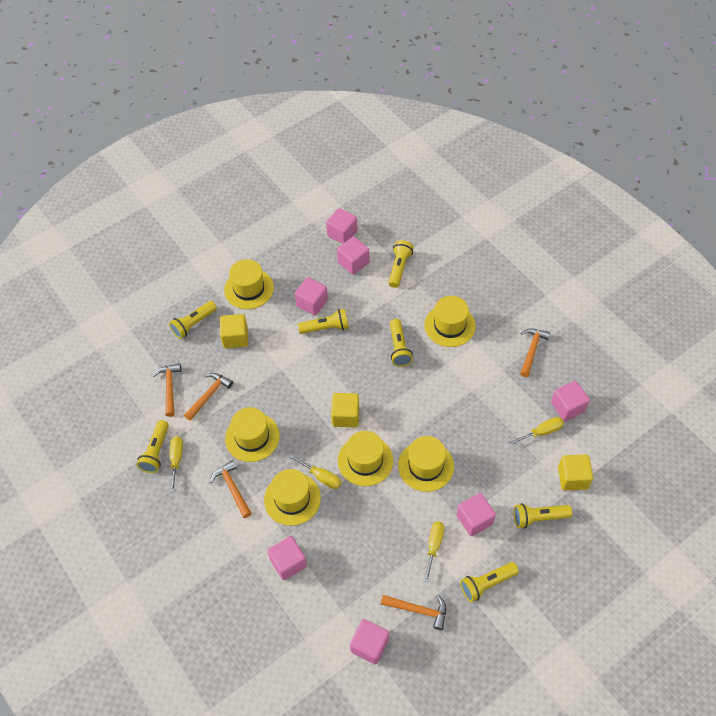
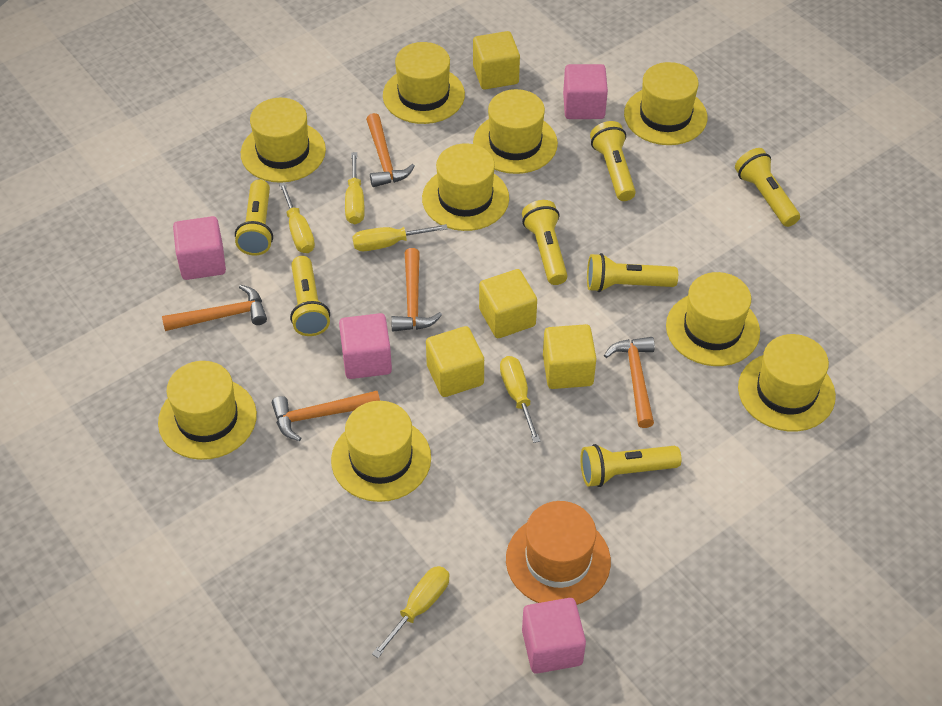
orange hat: none = 0 -> [506,501,611,605] = 1
pink cube: [267,536,307,580] [295,277,328,316] [326,208,358,244] [337,237,369,275] [350,619,389,665] [457,493,496,536] [551,381,590,421] = 7 -> [173,216,226,280] [339,313,392,379] [522,598,586,674] [563,64,608,119] = 4
yellow cube: [220,314,248,348] [331,393,359,427] [558,454,593,491] = 3 -> [426,326,484,397] [473,31,520,89] [479,269,537,338] [543,324,596,389] = 4
yellow hat: [224,259,274,309] [225,407,280,462] [264,469,321,526] [338,431,393,486] [398,436,454,492] [424,296,476,347] = 6 -> [158,361,257,460] [241,98,326,183] [331,401,431,502] [383,42,465,124] [422,143,509,231] [473,89,558,174] [624,62,707,145] [666,272,760,366] [738,334,836,432] = 9
yellow screwdriver: [170,436,183,492] [289,454,341,489] [424,521,444,582] [510,417,564,445] = 4 -> [279,182,315,253] [345,152,365,224] [352,224,448,251] [372,566,449,658] [500,356,540,443] = 5

